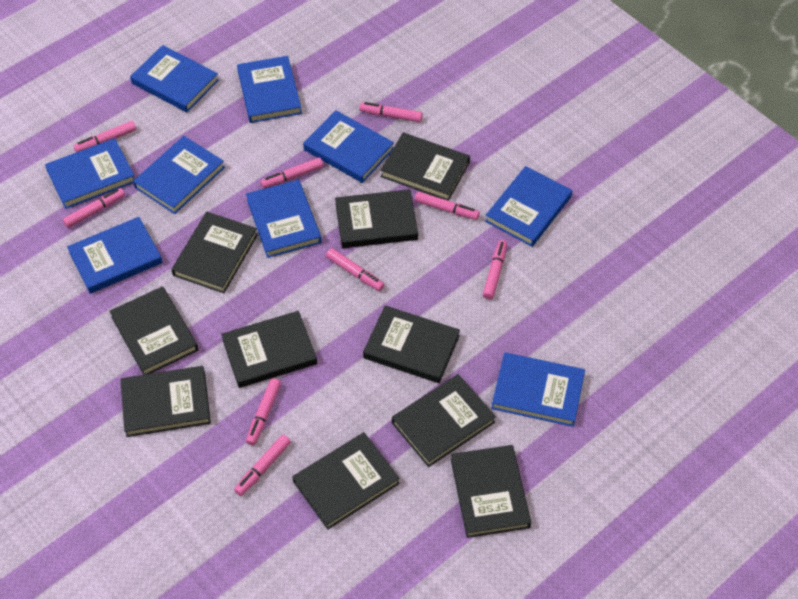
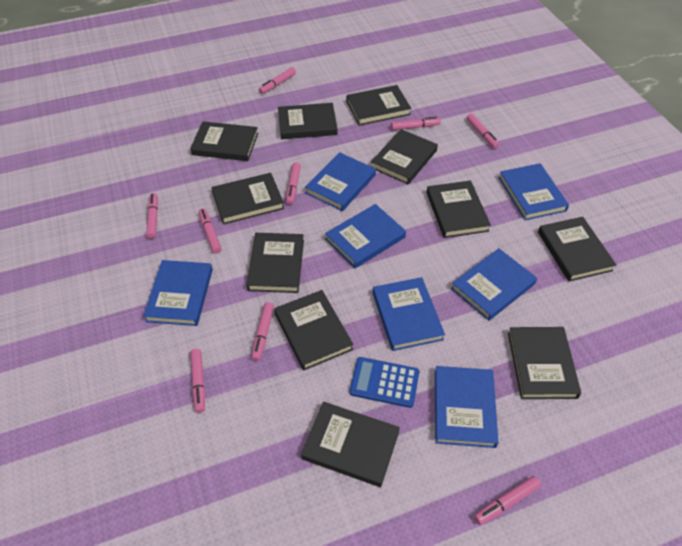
black book: [109,286,199,375] [120,366,211,437] [171,212,258,293] [221,311,317,388] [293,432,400,530] [335,189,418,248] [363,305,460,383] [380,133,470,201] [392,374,496,467] [451,445,531,538] = 10 -> [190,121,258,161] [211,173,284,225] [246,233,304,293] [274,290,353,370] [278,103,337,139] [301,402,400,487] [346,85,411,126] [371,129,438,184] [427,180,491,238] [508,327,581,399] [538,217,616,282] = 11
blue book: [45,138,135,209] [67,217,163,294] [130,45,219,112] [133,136,225,214] [237,56,302,123] [246,180,322,258] [303,110,394,183] [485,166,572,247] [491,352,585,427] = 9 -> [143,260,213,326] [305,152,376,211] [325,204,406,268] [373,277,445,351] [435,366,499,448] [451,248,537,321] [499,163,569,220] = 7
blue calculator: none = 0 -> [349,357,419,408] = 1

